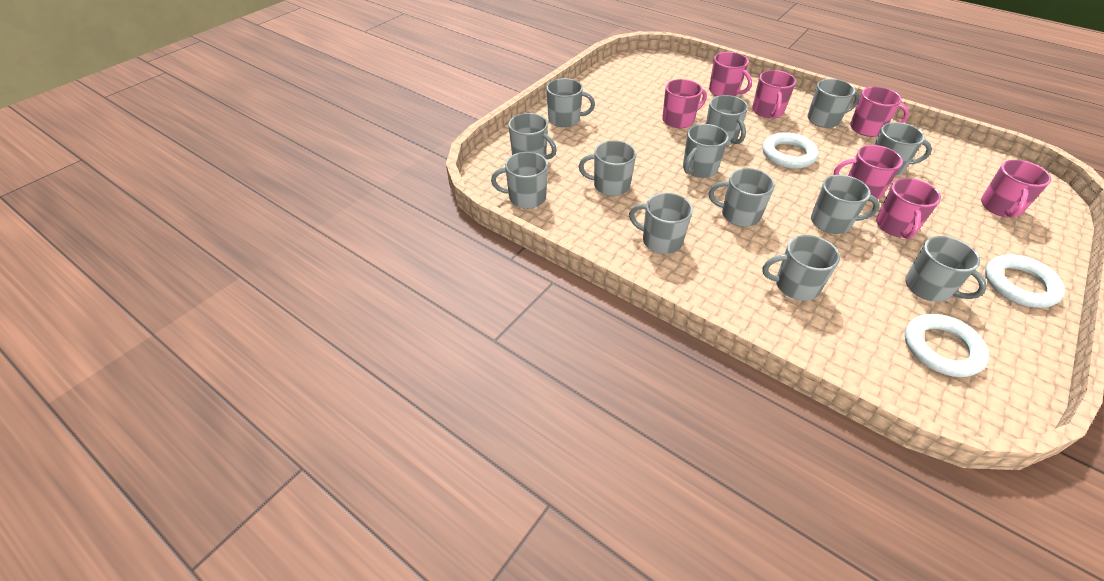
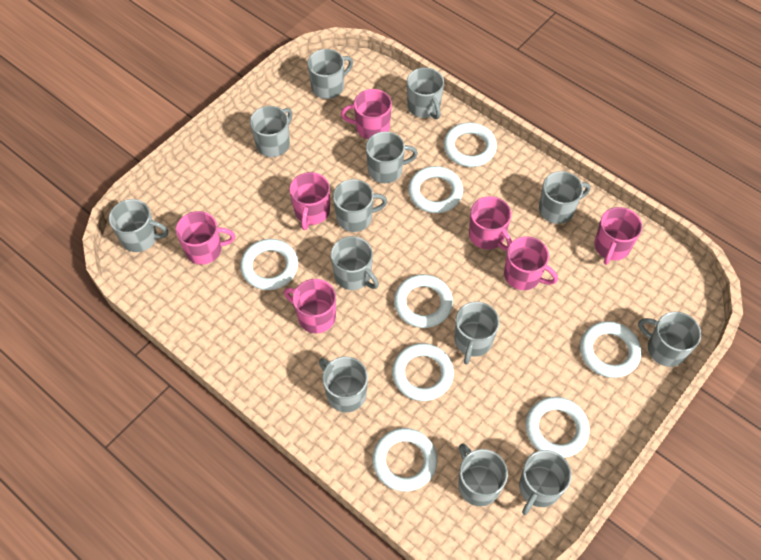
white ring: [763,132,818,169] [905,314,989,377] [985,255,1065,308] = 3 -> [240,239,298,290] [372,428,437,491] [392,343,454,401] [394,274,453,328] [408,166,463,213] [443,122,497,167] [525,397,590,458] [580,321,642,378] = 8

